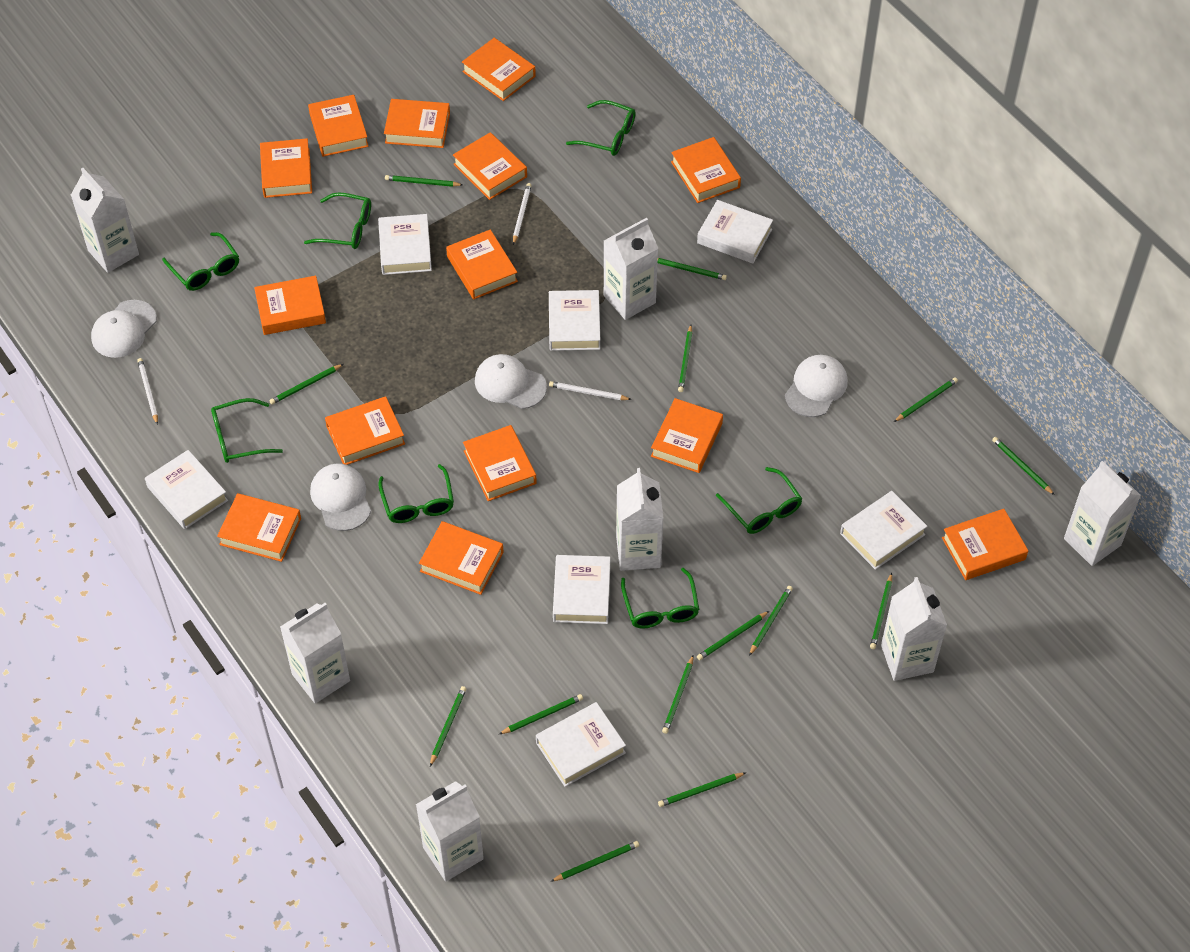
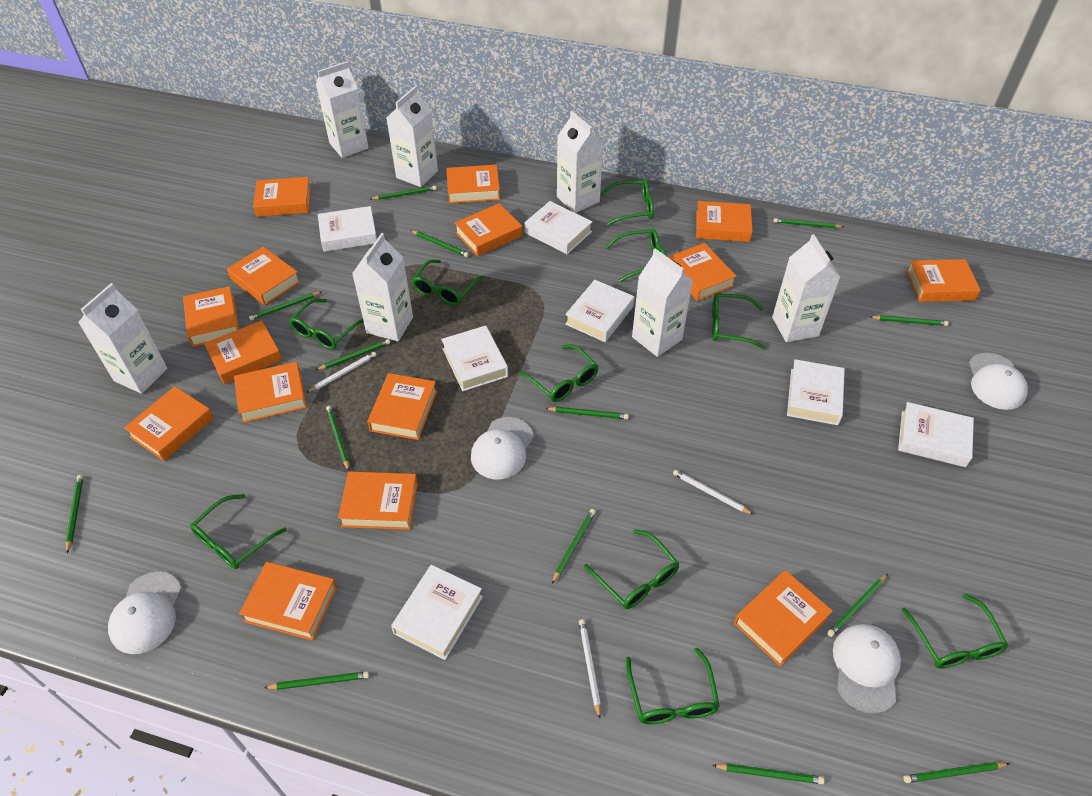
green glasses: [162,232,239,291] [211,398,283,463] [304,192,371,249] [378,464,454,523] [566,100,636,156] [621,568,699,629] [716,467,802,534] = 7 -> [190,494,287,569] [289,299,364,350] [411,259,484,306] [519,345,599,402] [584,529,680,609] [600,179,654,226] [606,229,667,282] [626,648,720,724] [712,293,766,349] [901,594,1008,669] = 10
orange book: [217,493,301,562] [254,276,326,335] [260,138,312,198] [308,95,369,157] [325,396,405,465] [384,99,450,148] [419,521,504,595] [446,229,518,299] [453,132,527,200] [462,38,536,101] [463,425,537,501] [651,398,723,473] [671,137,741,203] [942,509,1028,580] = 14 -> [124,386,214,461] [183,286,239,347] [204,320,282,384] [227,247,301,305] [234,362,307,423] [239,562,337,641] [253,177,311,217] [338,472,418,530] [367,373,437,440] [446,165,500,204] [455,203,523,256] [668,243,737,301] [696,201,753,242] [734,570,833,667] [906,259,981,302] = 15

